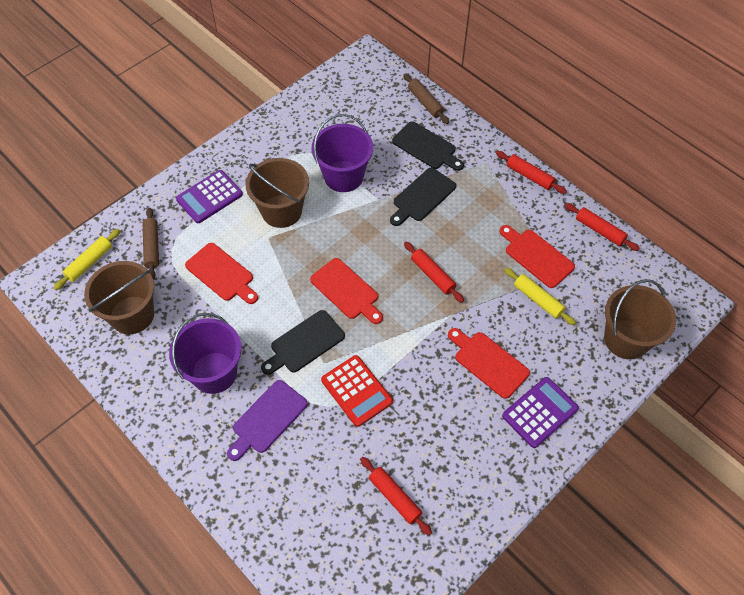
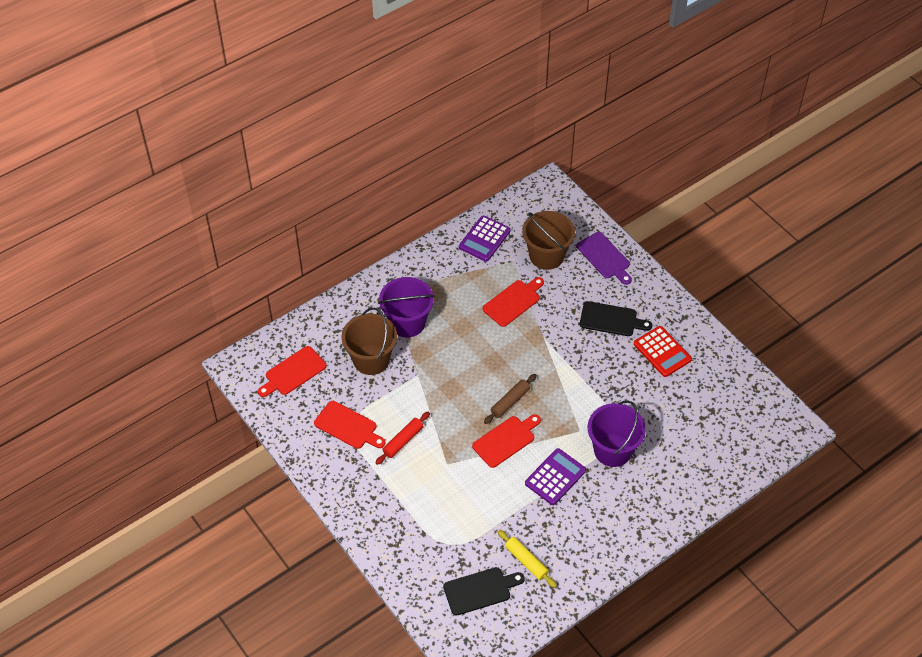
black cutting board: [261,310,345,375] [390,168,456,226] [392,121,464,171] = 3 -> [443,567,525,616] [580,301,652,336] = 2
brown bucket: [84,261,154,334] [246,158,309,228] [604,279,676,359] = 3 -> [342,308,397,375] [522,211,575,270] = 2
brown rolling pin: [143,208,159,280] [404,73,449,124] = 2 -> [484,374,537,424] = 1
red rolling pin: [360,457,432,535] [404,242,464,303] [496,151,567,194] [565,203,640,251] = 4 -> [375,412,430,465] = 1
yellow rolling pin: [53,229,120,290] [504,268,576,326] = 2 -> [498,530,557,588] = 1

